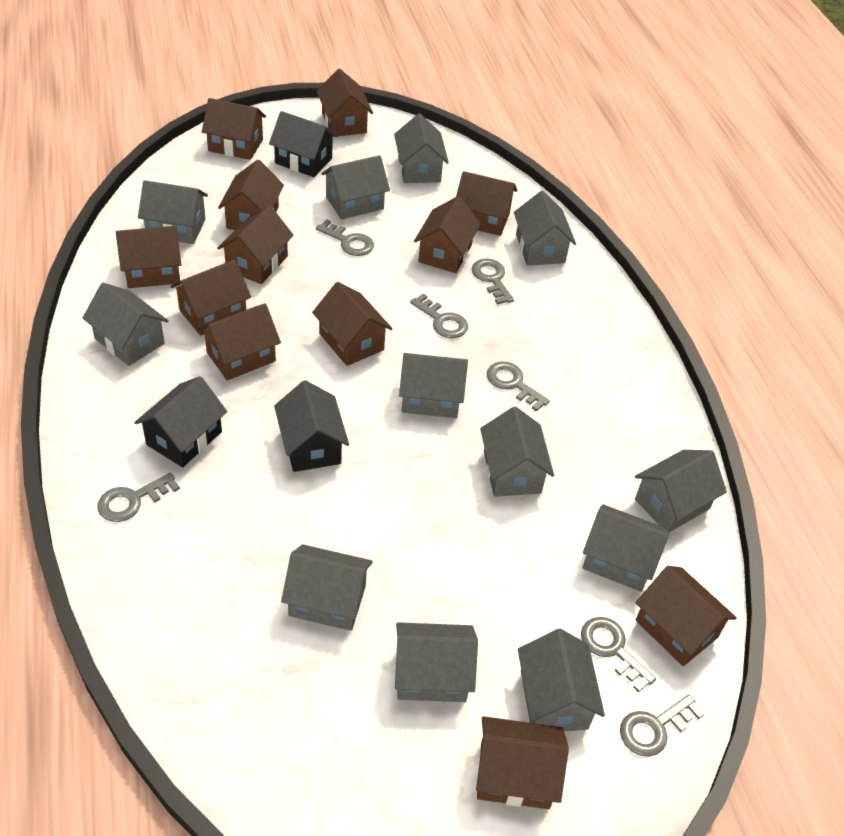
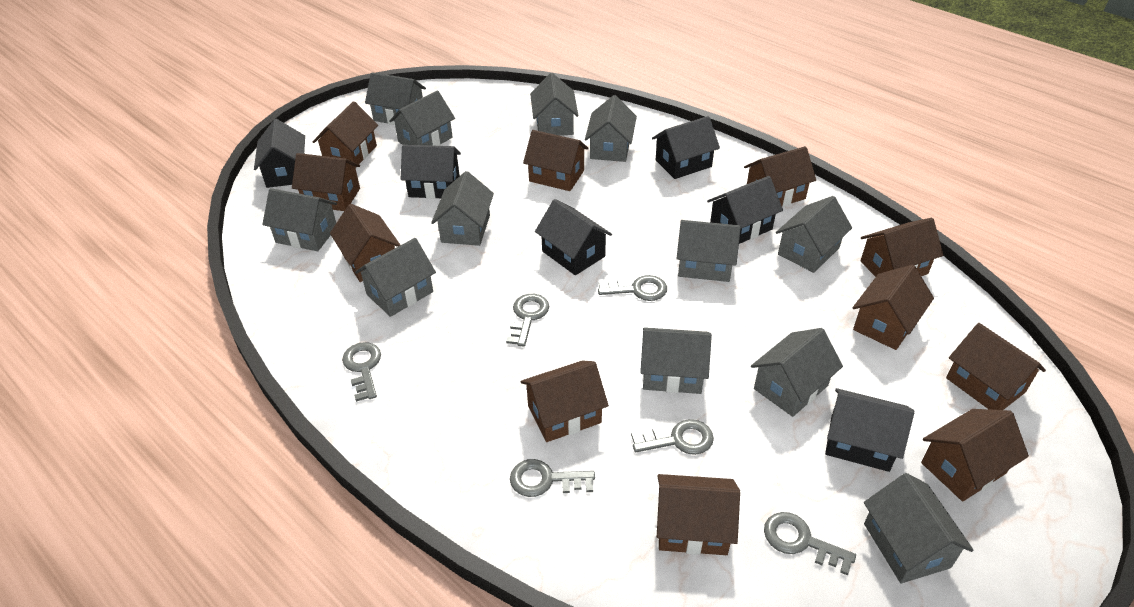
black house: [134,376,227,467] [269,111,337,177] [274,380,349,472] = 3 -> [254,119,305,188] [401,145,461,199] [535,199,612,275] [652,116,720,179] [707,176,783,244] [825,388,915,472] = 6
brown house: [116,226,181,288] [171,260,251,336] [198,303,281,380] [202,98,266,160] [217,205,294,284] [218,160,284,230] [312,282,393,366] [317,69,373,137] [414,196,481,273] [456,171,517,236] [476,716,569,809] [635,566,737,666] = 12 -> [292,153,360,211] [313,101,378,168] [330,204,400,282] [521,361,609,442] [523,130,589,191] [657,474,740,555] [744,146,816,207] [853,265,934,350] [860,218,943,277] [921,409,1029,502] [946,323,1046,410] = 11
grey key: [97,473,180,522] [316,219,374,256] [410,293,468,338] [472,259,514,305] [487,361,550,412] [581,617,656,692] [620,694,705,757] = 7 -> [342,342,381,402] [506,294,549,346] [510,459,595,497] [598,275,667,301] [631,419,714,455] [764,512,856,575] = 6

